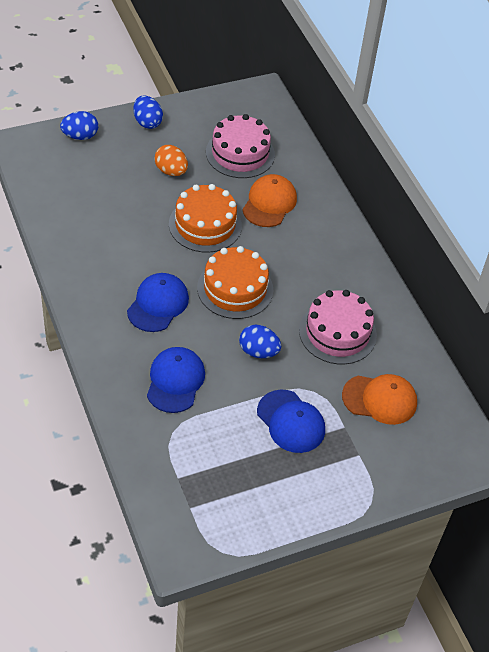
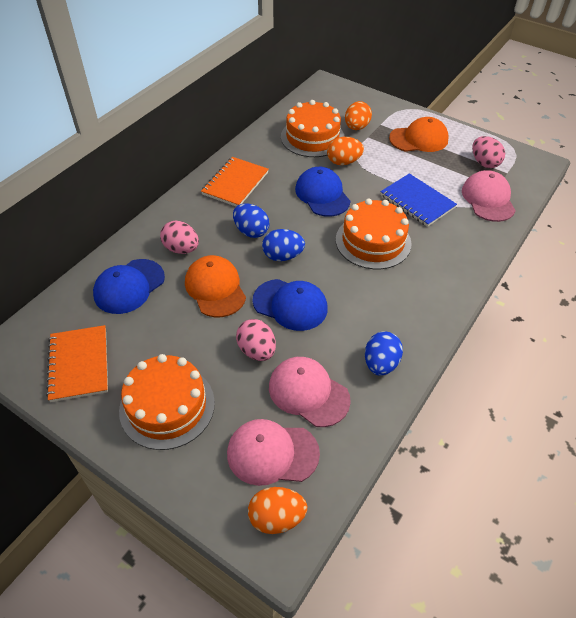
blue notebook: none = 0 -> [380,173,457,227] = 1
orange cake: [169,184,242,253] [197,246,273,319] = 2 -> [119,354,215,450] [281,100,345,157] [336,199,412,269] = 3
orange egg: [154,145,188,176] = 1 -> [248,487,307,534] [327,137,364,165] [345,101,372,130] = 3
orange notebook: none = 0 -> [46,325,108,402] [201,157,269,206] = 2
pink cake: [206,114,275,178] [299,290,377,364] = 2 -> none = 0
pink cap: none = 0 -> [227,419,320,486] [269,357,351,427] [462,170,516,222] = 3
pink egg: none = 0 -> [160,221,199,254] [236,319,276,361] [472,136,505,168] = 3

